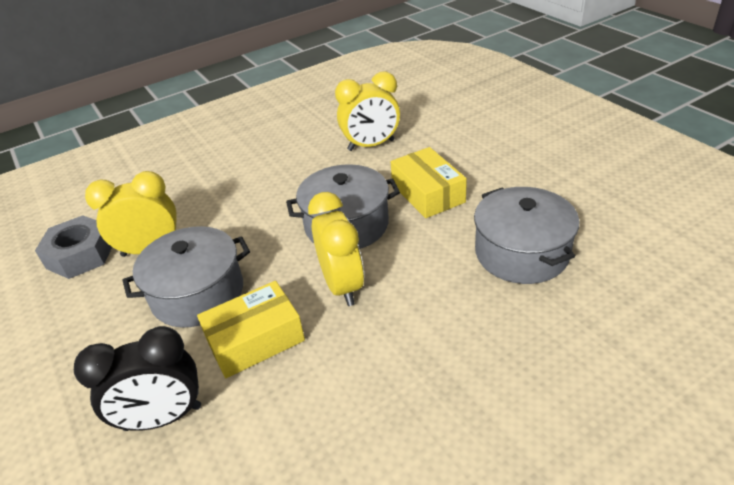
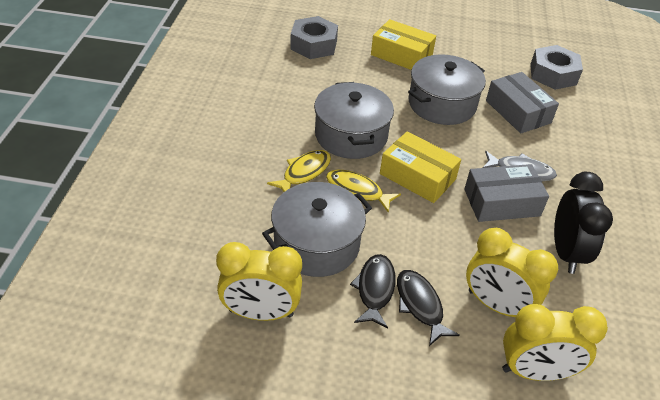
black fish: none = 0 -> [350,254,396,329] [397,270,460,346] = 2
grey box: none = 0 -> [464,164,549,222] [486,72,559,133] = 2
grey fish: none = 0 -> [483,151,557,181] = 1
grey nut: [35,215,112,279] = 1 -> [290,16,338,59] [530,45,583,90] = 2
yellow fish: none = 0 -> [267,150,331,192] [326,170,401,213] = 2

